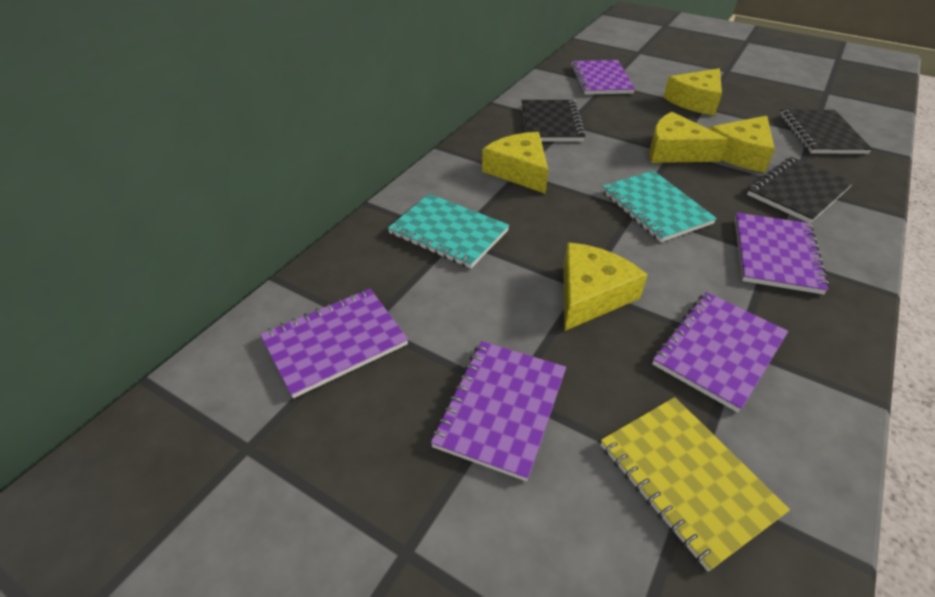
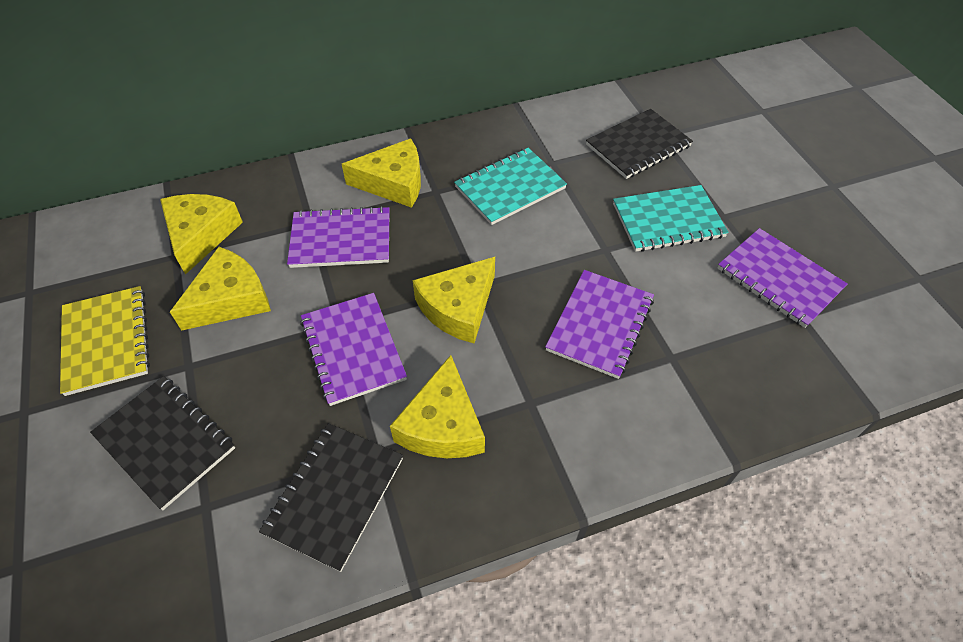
purple notebook: [260,289,408,398] [430,341,566,481] [571,60,635,95] [652,292,788,413] [735,213,829,295] = 5 -> [287,206,389,268] [300,293,407,406] [545,270,654,379] [718,228,848,328] = 4

